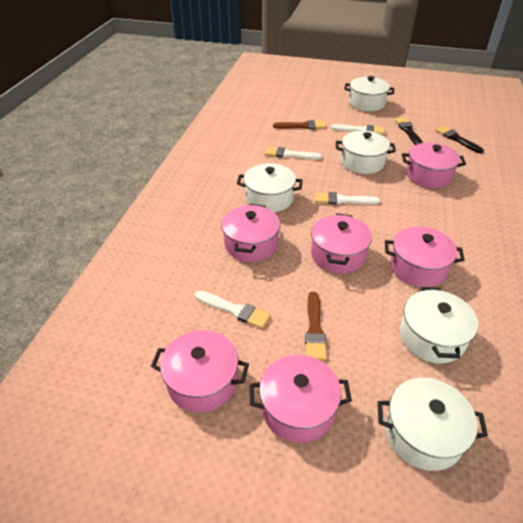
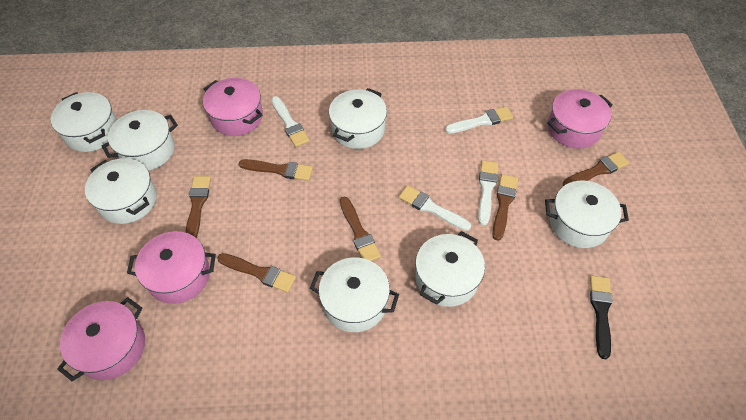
black brush: [395,117,423,145] [435,126,484,153] = 2 -> [590,276,613,359] = 1
brown brush: [273,120,326,129] [305,292,327,360] = 2 -> [185,176,211,238] [217,253,296,293] [239,159,313,181] [340,197,381,261] [492,174,518,241] [563,152,629,186] = 6
pink pot: [151,330,249,413] [221,204,280,262] [249,355,352,443] [311,213,372,273] [385,227,465,287] [402,143,466,188] = 6 -> [57,297,145,381] [127,231,216,304] [203,78,263,136] [547,89,613,149] = 4
white pot: [237,164,303,212] [336,131,396,174] [344,76,394,111] [377,378,488,471] [400,287,478,363] = 5 -> [51,92,117,152] [85,158,157,224] [101,110,178,171] [310,258,399,332] [329,88,387,149] [415,231,485,307] [545,181,629,248] = 7

